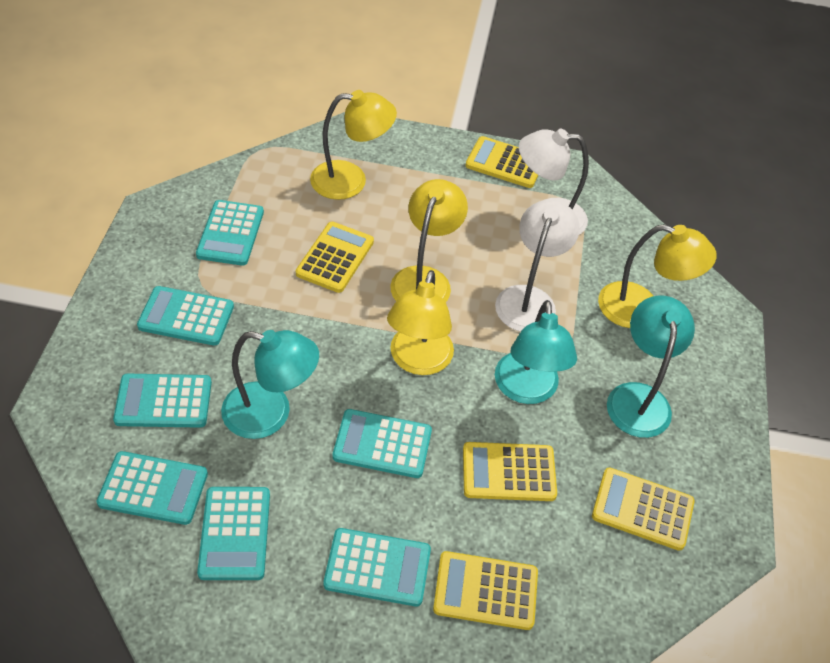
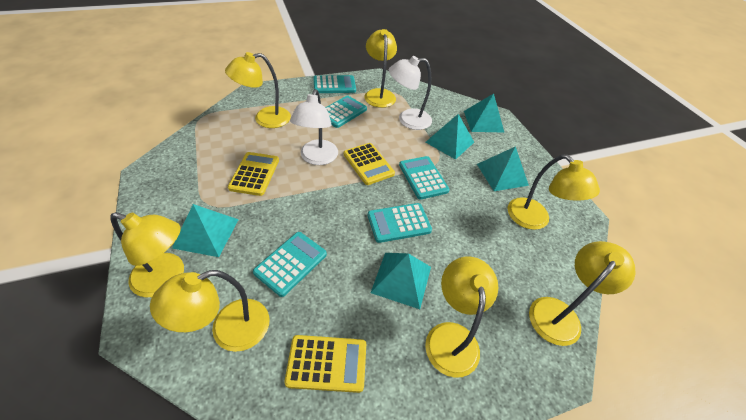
turquoise calculator: [96,451,208,525] [113,374,212,428] [137,286,234,345] [196,200,264,266] [197,487,270,580] [323,528,431,606] [333,409,432,478] = 7 -> [253,232,327,297] [313,75,356,93] [325,95,367,128] [368,203,432,243] [399,156,450,200] = 5
turquoise lamp: [221,330,319,439] [495,300,577,404] [607,295,695,438] = 3 -> none = 0
turquoise pyramid: none = 0 -> [172,204,239,257] [371,253,431,309] [426,114,474,160] [464,94,505,133] [477,146,529,191] = 5
yellow calculator: [296,222,374,293] [433,551,538,630] [463,442,557,501] [465,136,538,188] [592,467,695,551] = 5 -> [228,152,279,196] [284,335,366,393] [344,143,395,185] = 3
yellow lamp: [310,90,397,200] [387,270,454,375] [390,179,468,303] [598,224,717,328] = 4 -> [110,212,184,297] [150,270,269,352] [225,52,291,128] [365,29,397,108] [425,257,498,378] [508,155,600,230] [529,241,635,346] = 7

